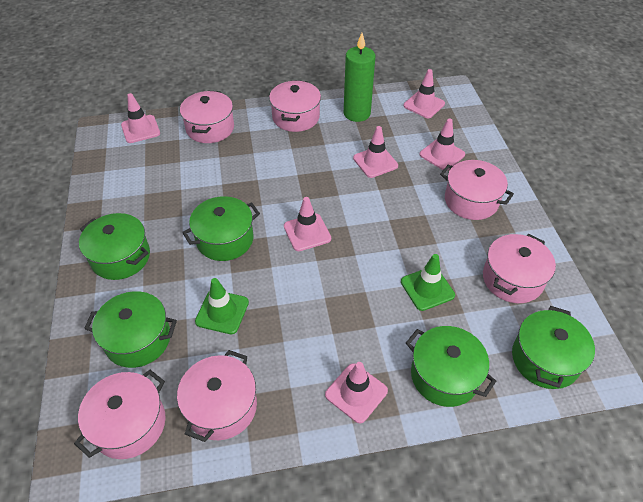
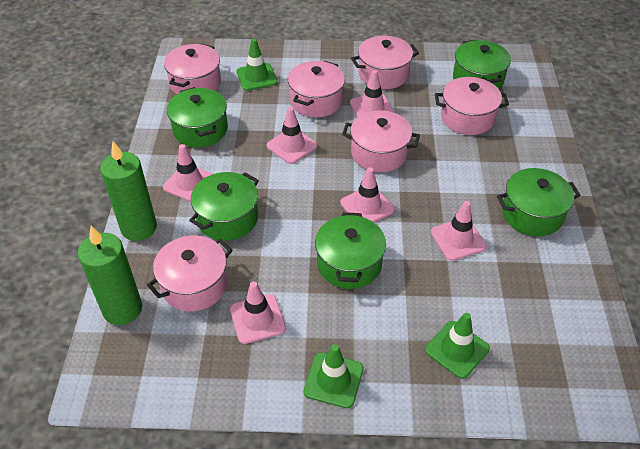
green candle: [344,33,376,122] = 1 -> [78,226,142,325] [100,141,157,241] = 2
green traffic cone: [195,278,249,334] [401,254,455,311] = 2 -> [236,39,277,91] [304,344,364,408] [425,313,490,379] = 3

